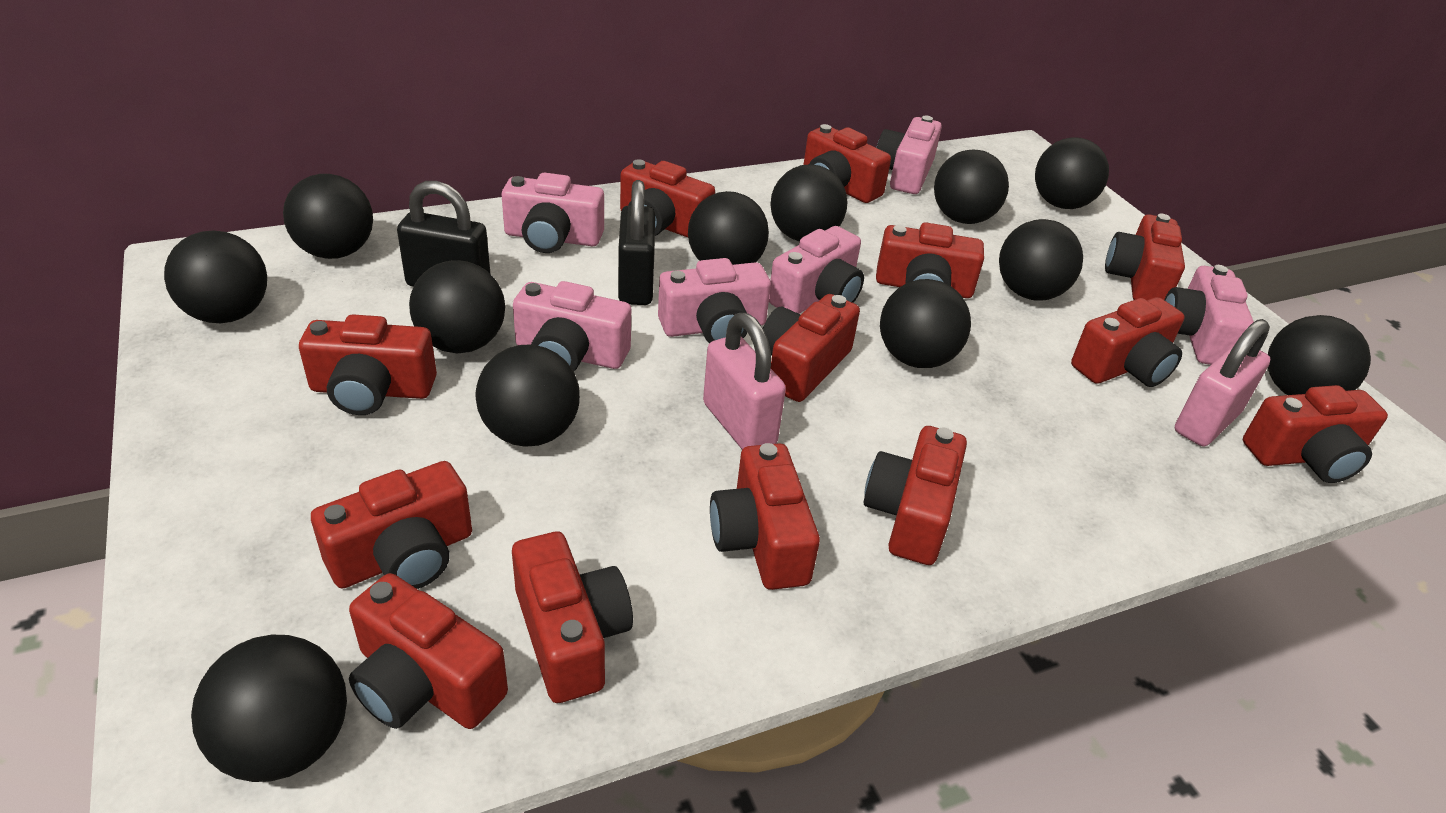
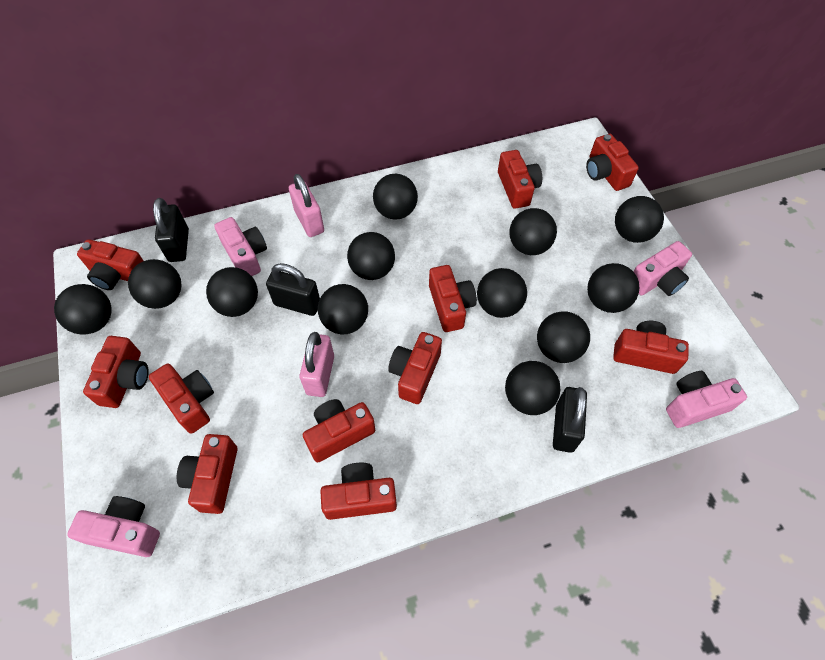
black padlock: [397,181,490,287] [618,180,655,305] = 2 -> [153,198,189,262] [266,263,320,316] [553,387,587,453] = 3
pink camera: [502,172,604,253] [513,281,631,371] [658,258,771,343] [769,226,864,314] [876,115,942,194] [1164,265,1254,365] = 6 -> [67,496,160,557] [214,217,267,276] [633,241,692,296] [666,371,747,428] = 4
red camera: [299,314,437,415] [311,461,472,589] [349,573,508,729] [512,531,633,703] [620,159,715,238] [710,443,820,590] [763,294,860,402] [803,124,891,203] [864,426,967,565] [876,222,984,298] [1071,297,1185,387] [1105,214,1185,300] [1243,385,1388,483] = 13 -> [77,239,143,290] [83,336,149,408] [149,363,214,434] [177,434,237,514] [303,399,375,462] [320,463,397,520] [388,332,442,404] [429,265,477,332] [498,150,542,209] [586,134,639,191] [613,321,689,374] = 11

